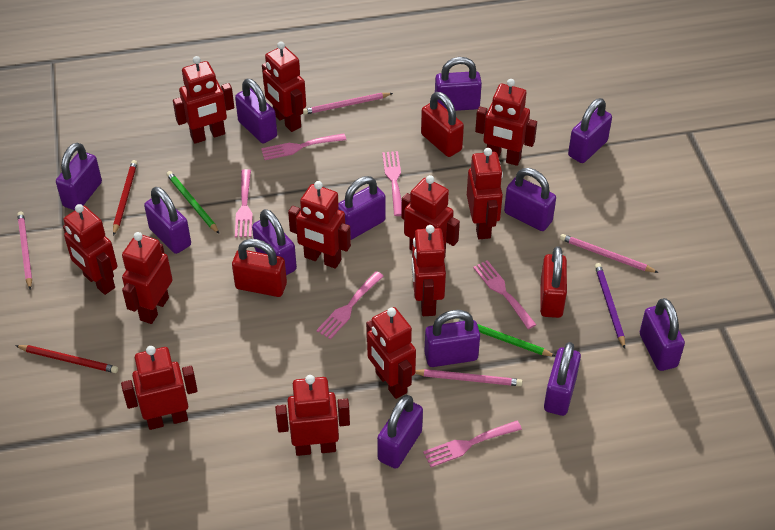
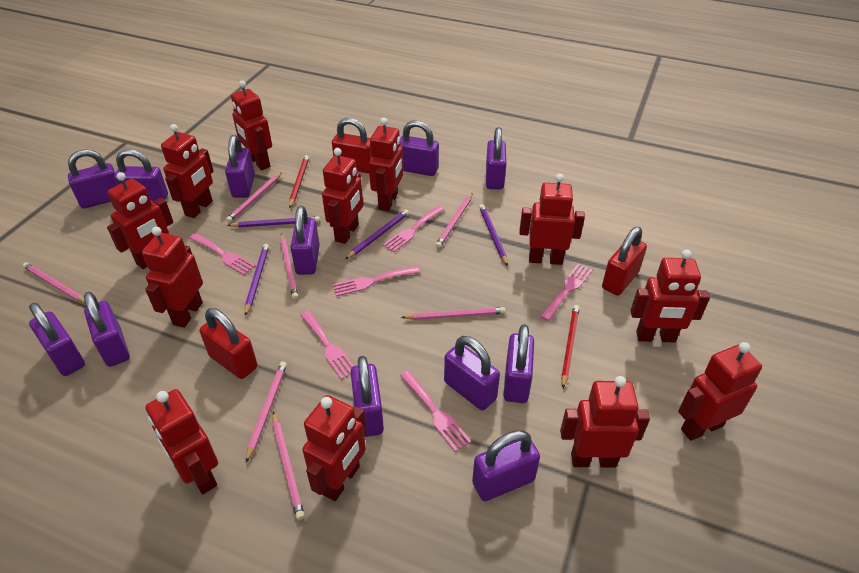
green pencil: [166,171,219,234] [453,318,556,357] = 2 -> none = 0
pink pencil: [17,211,32,289] [303,93,393,115] [415,369,522,386] [560,234,659,273] = 4 -> [23,262,85,303] [226,173,282,222] [246,362,287,463] [272,412,305,520] [280,233,298,299] [401,307,506,320] [435,193,473,248] = 7
purple pencil: [595,263,625,349] = 1 -> [227,216,320,227] [245,244,269,316] [345,210,409,259] [479,204,508,266] = 4

